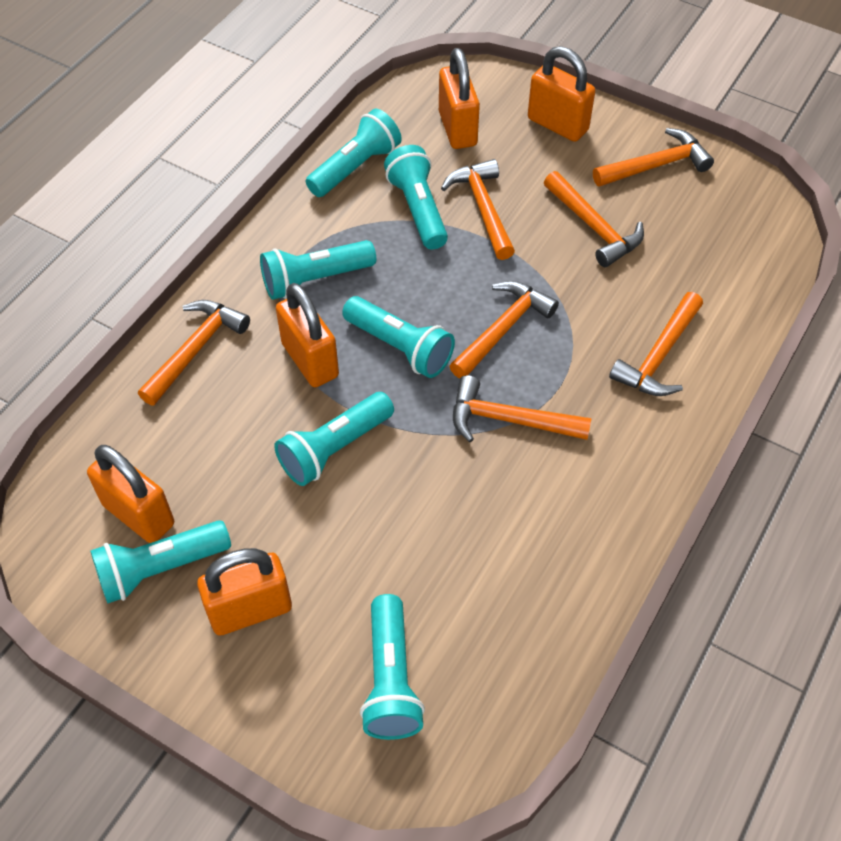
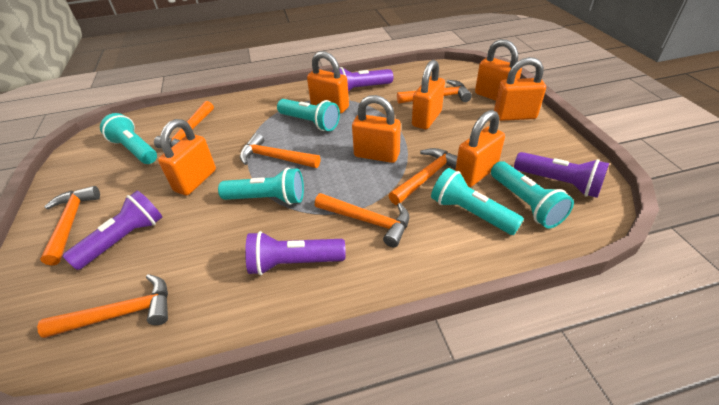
orange padlock: [87,445,174,543] [197,548,292,636] [276,283,339,387] [439,48,480,149] [528,46,595,142] = 5 -> [158,119,216,195] [307,51,349,114] [352,95,401,163] [412,60,445,129] [455,110,505,187] [475,39,522,101] [494,57,546,121] = 7
purple flashlight: none = 0 -> [63,190,162,270] [245,231,346,275] [332,67,393,92] [514,152,609,198] = 4
turquoise flashlight: [90,520,231,603] [260,240,376,300] [274,392,394,486] [306,109,402,197] [342,296,455,378] [360,594,425,740] [384,145,448,249] = 7 -> [100,113,157,164] [218,168,304,205] [277,99,340,131] [431,168,524,235] [491,161,574,229] = 5

